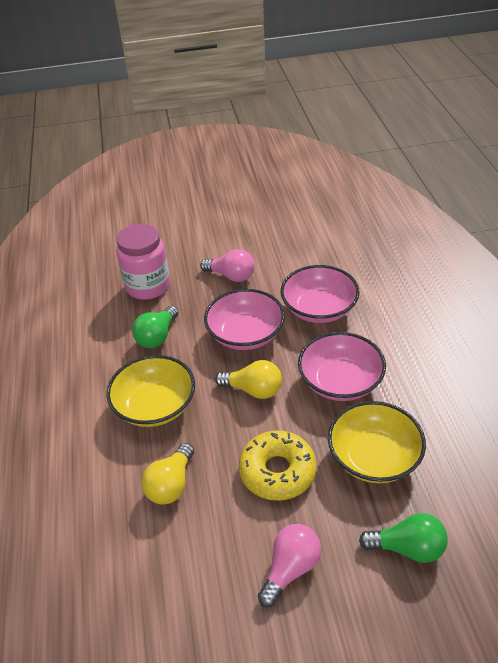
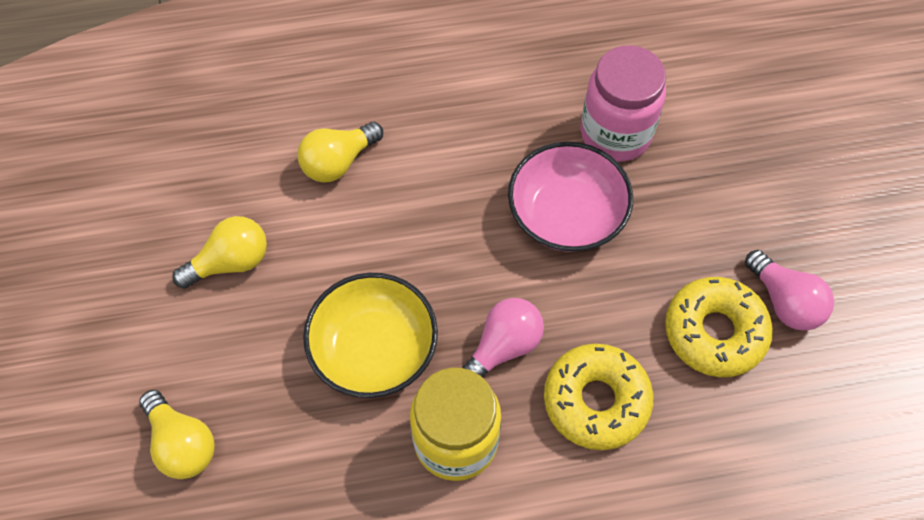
green light bulb: [132,306,179,348] [359,513,448,563] = 2 -> none = 0
pink bowl: [204,289,285,350] [280,265,359,323] [298,332,386,401] = 3 -> [508,142,633,252] = 1
yellow bowl: [107,355,195,427] [328,401,426,483] = 2 -> [303,273,438,398] = 1
yellow donut: [239,430,316,501] = 1 -> [544,344,653,450] [665,277,773,377] = 2
yellow jar: none = 0 -> [410,368,501,481] = 1
yellow light bulb: [141,443,194,505] [215,360,282,399] = 2 -> [139,390,215,479] [172,216,267,289] [297,122,383,183] = 3

